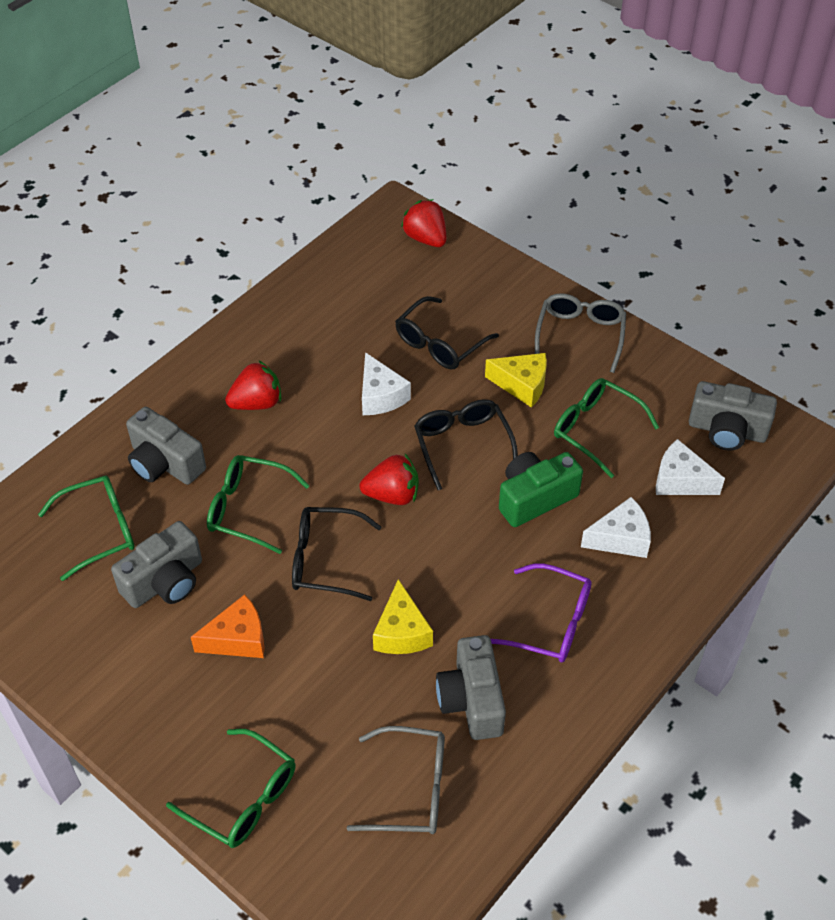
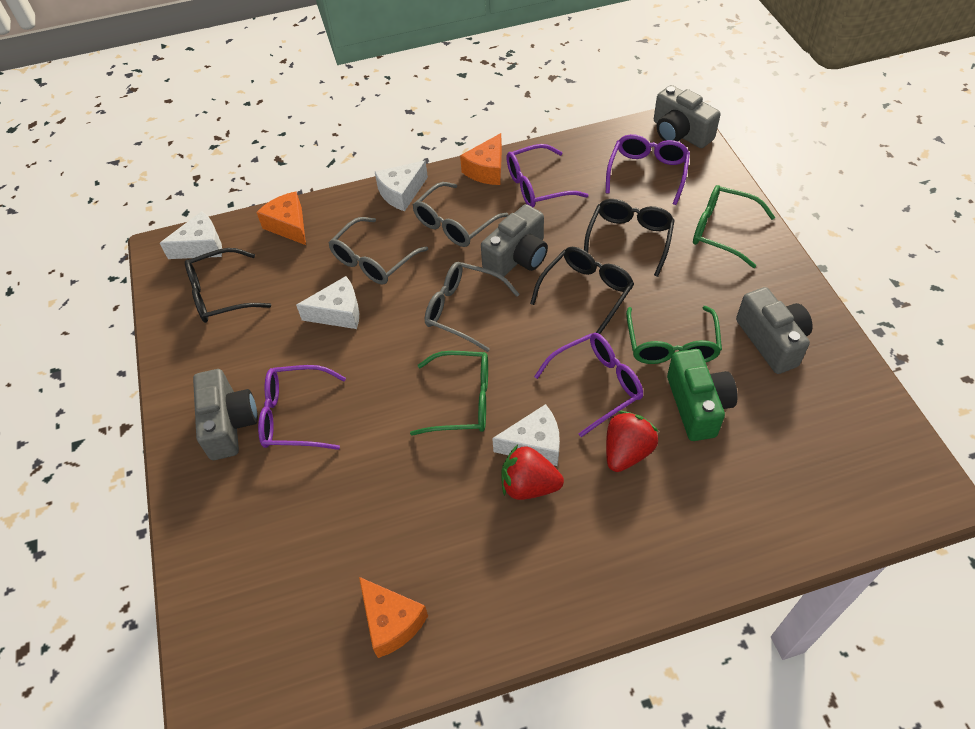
green glasses: [38,476,135,581] [166,729,295,848] [207,455,310,554] [554,378,659,478] = 4 -> [410,351,488,436] [626,306,722,364] [693,185,775,268] = 3
grey glasses: [347,726,445,834] [535,293,626,373] = 2 -> [328,217,428,285] [413,182,508,247] [425,262,520,352] = 3
orange cheese: [191,594,265,658] = 1 -> [256,191,306,245] [359,577,428,658] [460,133,502,185] = 3
purple glasses: [491,563,592,662] = 1 -> [258,365,346,450] [506,144,589,208] [534,333,643,437] [606,134,690,205] = 4
red strawberry: [225,361,282,410] [360,454,419,505] [401,199,446,247] = 3 -> [502,445,564,500] [606,411,658,472] = 2
white cheese: [362,352,411,415] [581,497,651,558] [656,439,725,495] = 3 -> [160,211,222,259] [296,276,359,329] [375,160,428,211] [492,404,560,466] = 4
yellow cheese: [373,579,433,654] [485,353,547,408] = 2 -> none = 0

